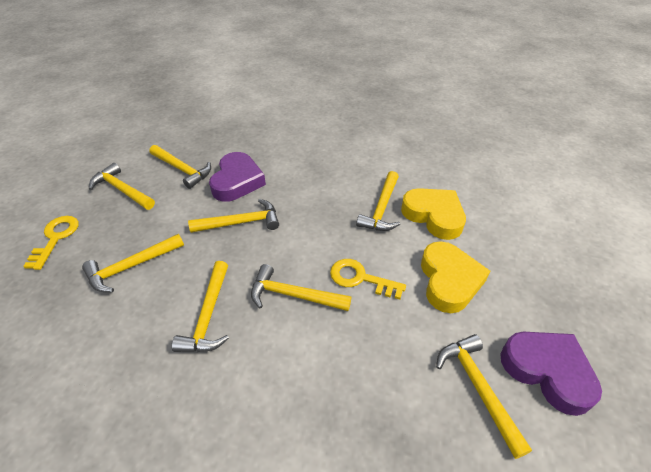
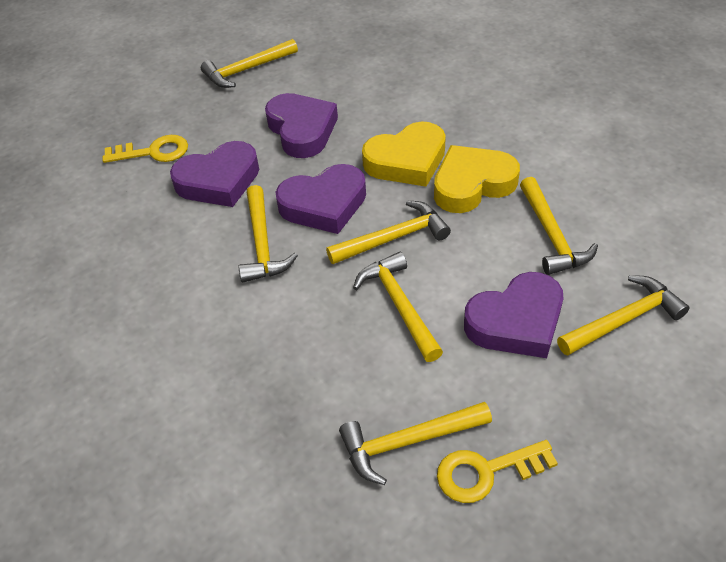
purple heart: [209,152,266,202] [501,332,602,416] = 2 -> [170,141,259,207] [265,93,338,158] [276,164,366,234] [464,272,564,358] = 4
yellow hammer: [82,234,184,292] [89,163,155,210] [149,145,211,189] [172,261,229,352] [188,199,279,233] [251,264,352,311] [356,171,400,231] [436,334,532,459] = 8 -> [201,39,298,88] [239,185,298,283] [326,201,451,264] [339,402,492,485] [353,252,443,362] [520,177,598,275] [557,275,690,356] = 7

